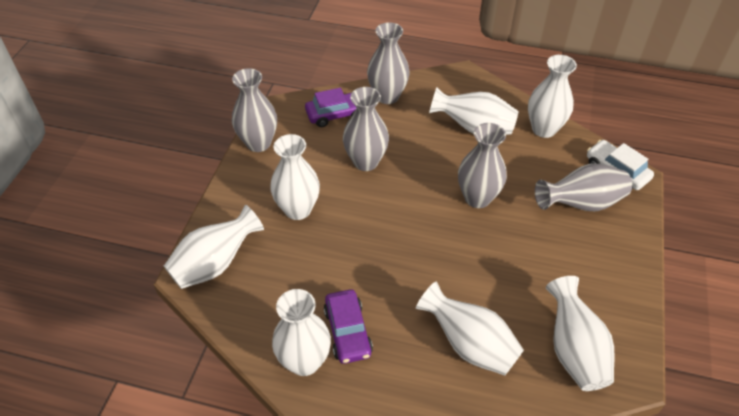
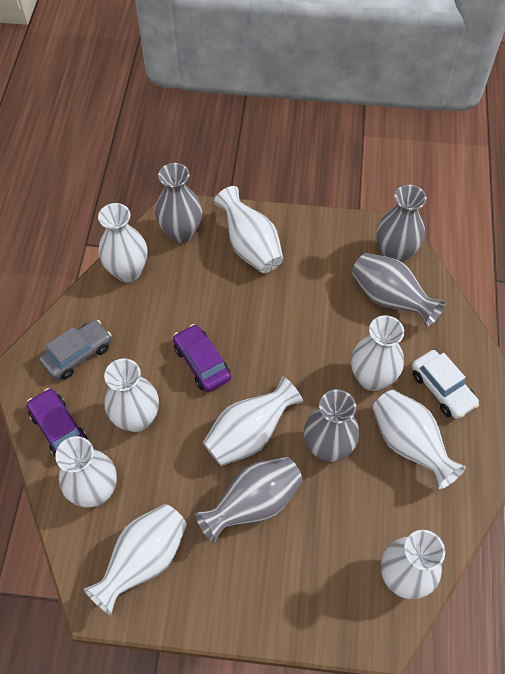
grey car: none = 0 -> [39,320,112,380] = 1
white vase: [164,205,264,289] [270,134,320,220] [272,289,331,376] [416,281,524,376] [429,87,518,135] [528,55,577,138] [546,276,615,391] = 7 -> [55,436,117,508] [84,504,187,615] [98,203,147,283] [104,358,159,432] [203,376,303,466] [214,186,283,273] [351,315,404,391] [372,390,466,489] [381,530,445,599] = 9

